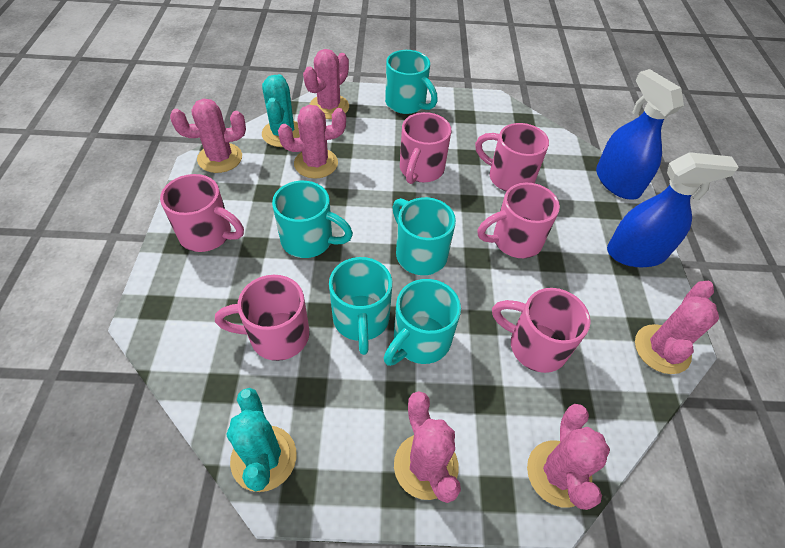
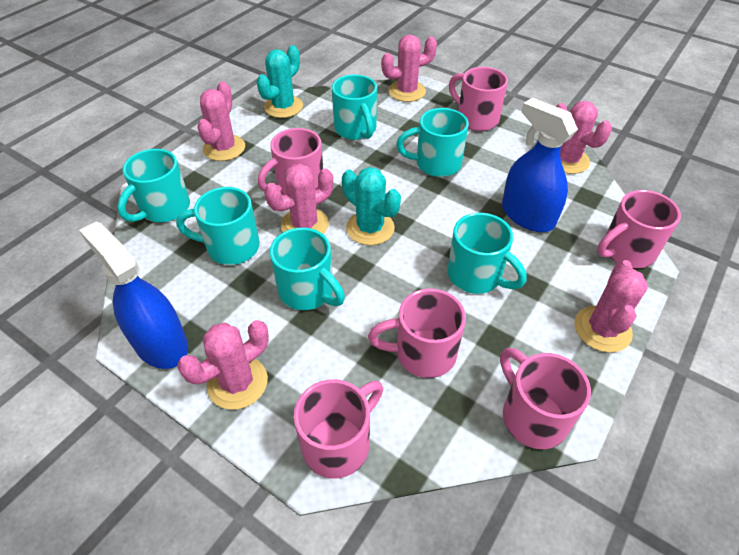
turquoise mug: [272,181,353,258] [329,257,392,355] [384,279,461,366] [385,50,438,114] [393,197,456,275] = 5 -> [117,149,190,222] [176,187,260,265] [270,228,345,310] [332,75,377,140] [396,108,469,177] [447,213,527,294] = 6

